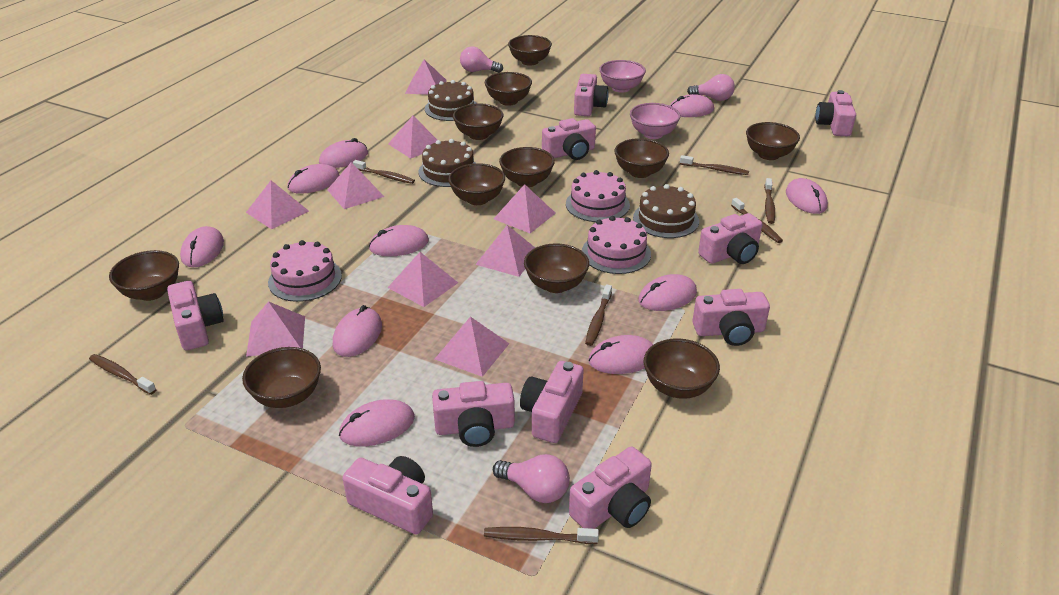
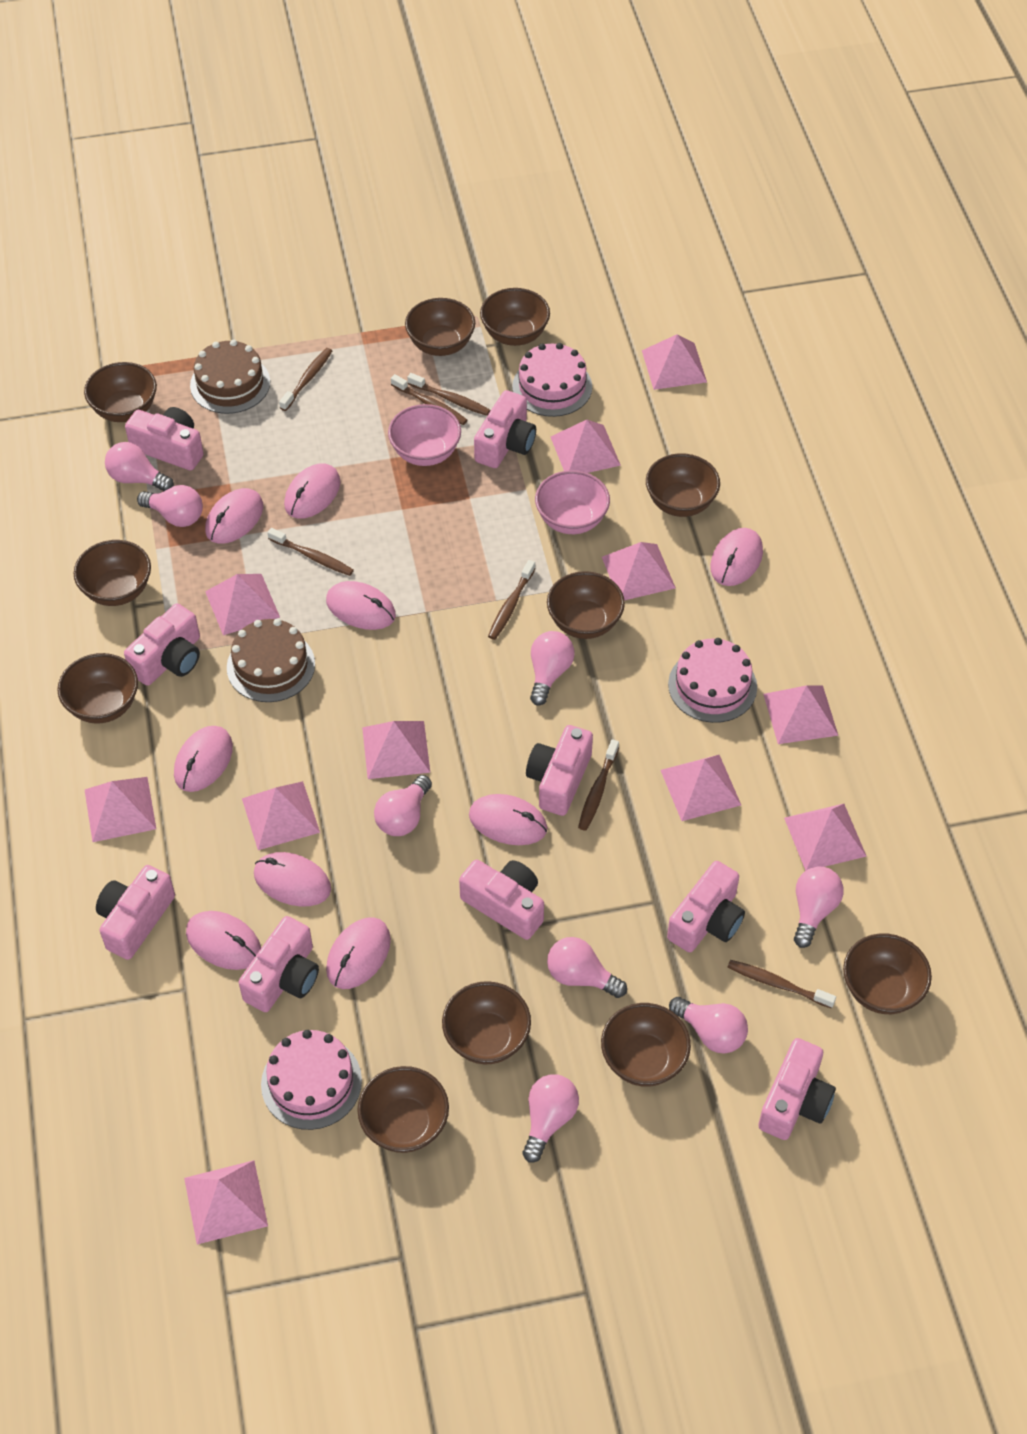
brown cake: [418,139,475,187] [425,80,477,121] [633,184,699,238] = 3 -> [190,340,270,414] [227,619,315,702] = 2
pink camera: [167,281,224,350] [343,456,433,535] [432,381,515,447] [520,361,584,443] [542,118,596,160] [569,447,652,529] [574,74,608,116] [693,289,770,346] [698,213,762,264] [815,90,856,137] = 10 -> [96,865,175,960] [124,603,200,686] [125,407,204,470] [239,916,319,1012] [459,859,544,940] [474,390,536,468] [526,725,593,816] [667,861,745,953] [758,1038,836,1140] = 9
pink light bulb: [460,46,503,73] [493,454,570,503] [687,74,735,101] = 3 -> [105,442,174,491] [137,485,203,527] [374,775,432,836] [523,1074,579,1162] [530,631,575,705] [547,937,627,998] [669,997,748,1054] [794,867,844,948] = 8
pink mouse: [180,226,224,267] [287,164,339,194] [319,138,368,168] [333,305,382,357] [339,399,415,447] [369,225,429,257] [588,335,653,374] [638,274,697,311] [670,94,714,117] [786,178,828,214] = 10 -> [174,726,233,792] [186,911,261,970] [205,488,263,544] [254,852,331,906] [284,463,340,519] [326,581,396,630] [326,917,391,989] [469,794,547,845] [710,528,763,586] = 9
pink pyramid: [246,180,309,229] [246,301,305,357] [327,162,384,209] [388,116,437,159] [388,252,458,307] [405,60,447,95] [435,317,509,377] [475,225,535,277] [494,184,556,233] = 9 -> [85,777,156,842] [184,1160,268,1244] [205,574,280,635] [242,781,320,850] [362,721,430,779] [551,420,621,473] [602,542,676,600] [642,334,707,390] [661,755,741,821] [763,685,838,744] [784,804,867,871] = 11

